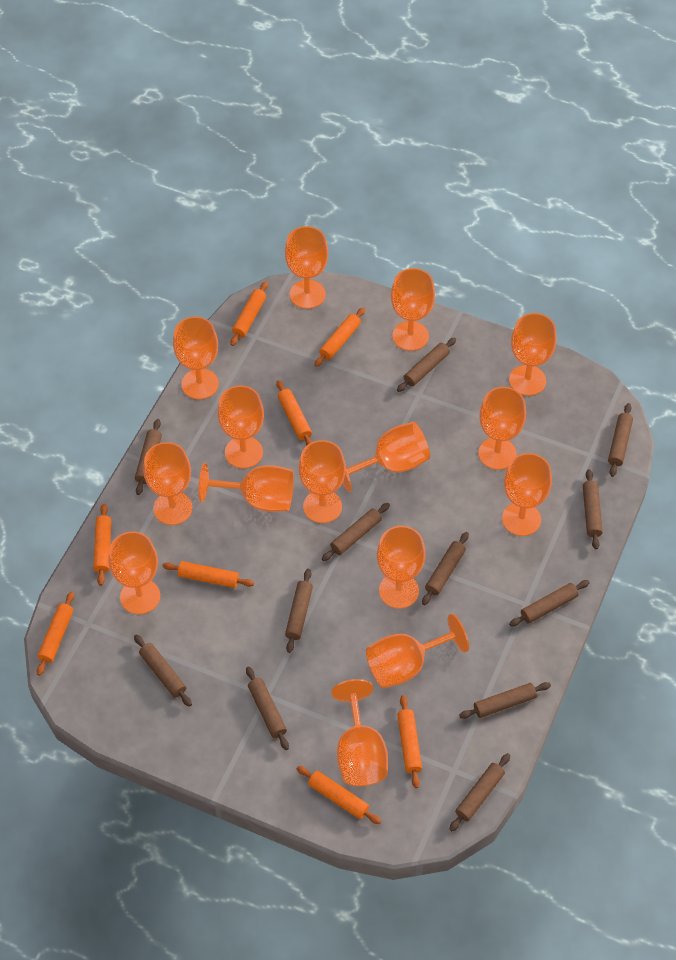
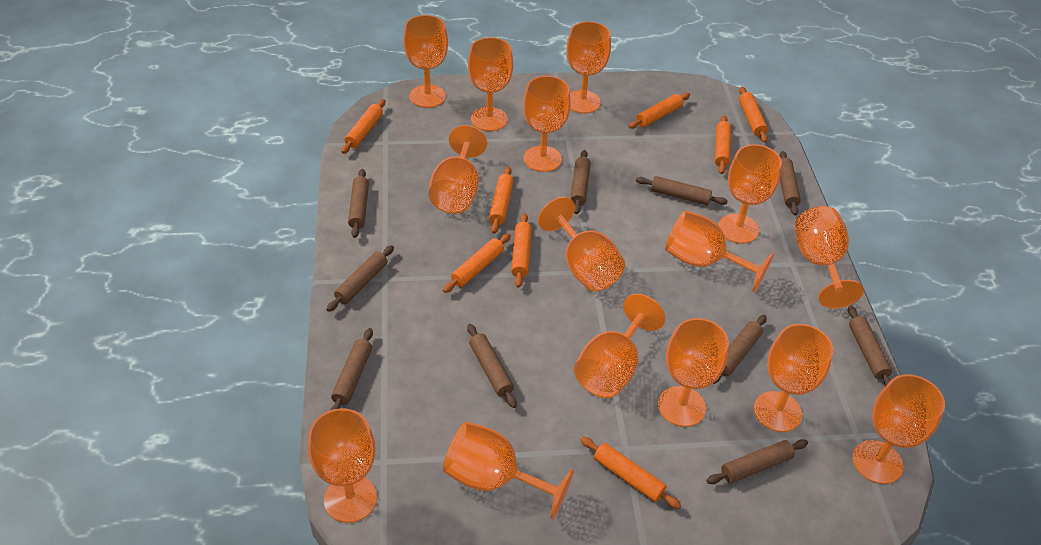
brown rolling pin: [134,634,192,707] [135,419,162,495] [246,666,289,750] [285,569,313,653] [322,503,390,561] [397,337,456,392] [422,532,469,605] [449,753,510,831] [459,682,551,719] [509,580,590,626] [583,469,603,549] [608,403,633,477] = 12 -> [326,245,394,312] [330,328,373,410] [348,169,369,238] [467,324,517,408] [570,150,591,214] [636,176,728,205] [707,439,808,484] [713,315,767,384] [779,151,801,215] [848,306,892,386] = 10

